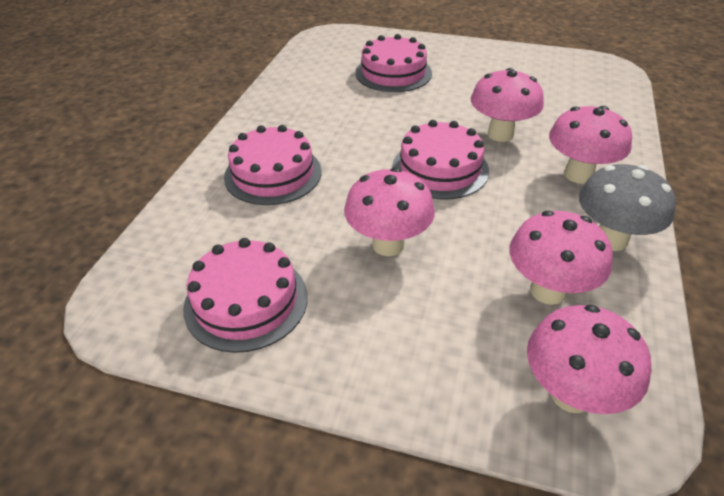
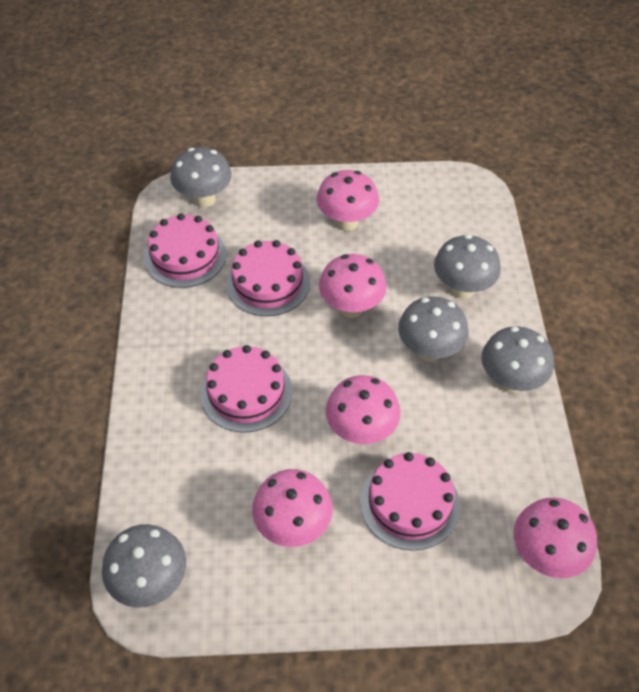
grey mushroom: [579,164,676,251] = 1 -> [102,524,186,608] [170,147,232,208] [398,296,468,362] [434,235,501,299] [481,326,554,393] = 5

